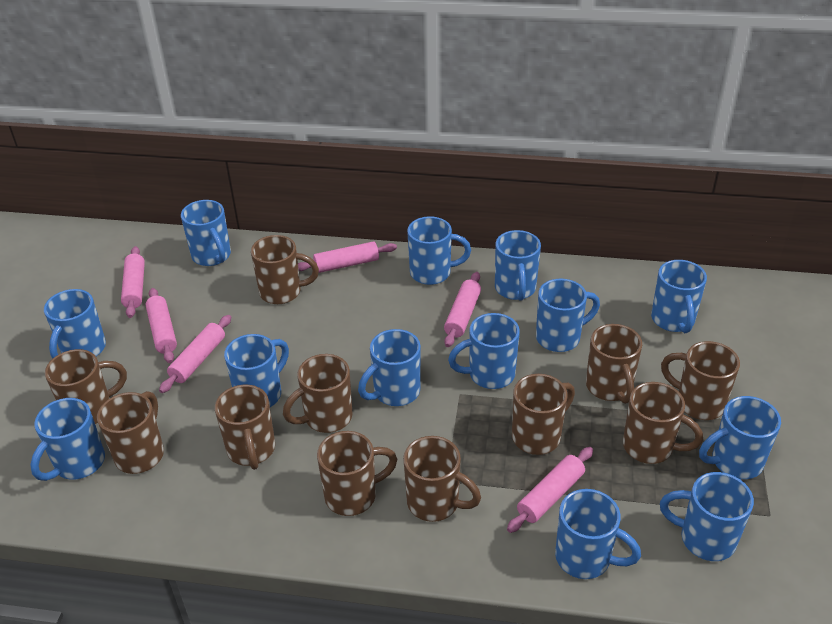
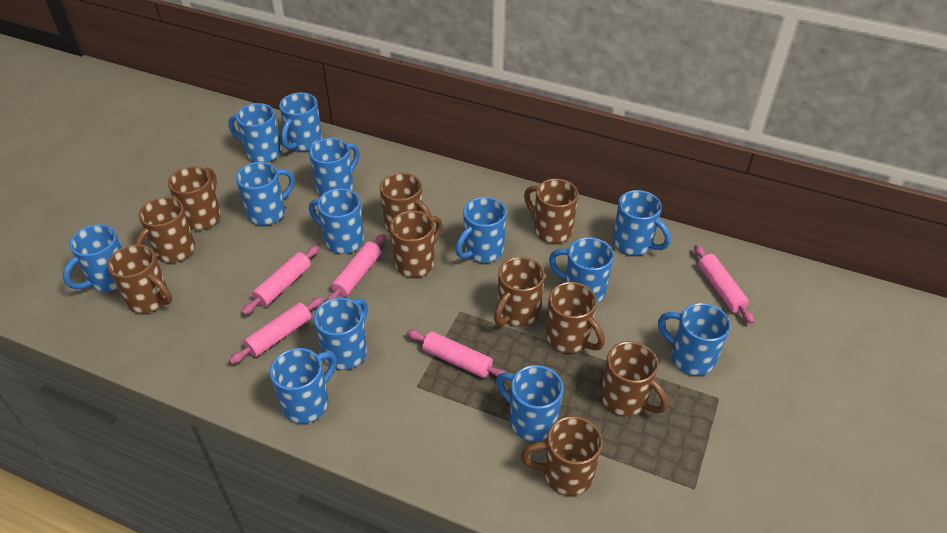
brown mug: [45,349,127,424] [97,391,164,474] [215,385,275,470] [251,235,319,304] [283,354,352,433] [317,431,397,516] [403,436,481,522] [512,374,575,455] [586,324,642,404] [623,382,703,464] [661,341,740,420] = 11 -> [107,244,172,313] [135,197,195,262] [168,166,221,230] [380,173,432,234] [390,211,442,277] [494,257,545,327] [521,416,603,496] [524,179,578,243] [546,282,605,353] [601,341,668,416] = 10
pink rolling pin: [121,246,145,318] [146,288,177,363] [159,315,231,393] [298,241,397,273] [444,272,481,347] [507,447,593,533] = 6 -> [229,296,324,364] [242,245,319,315] [326,234,385,301] [407,329,506,378] [694,245,754,324] = 5

